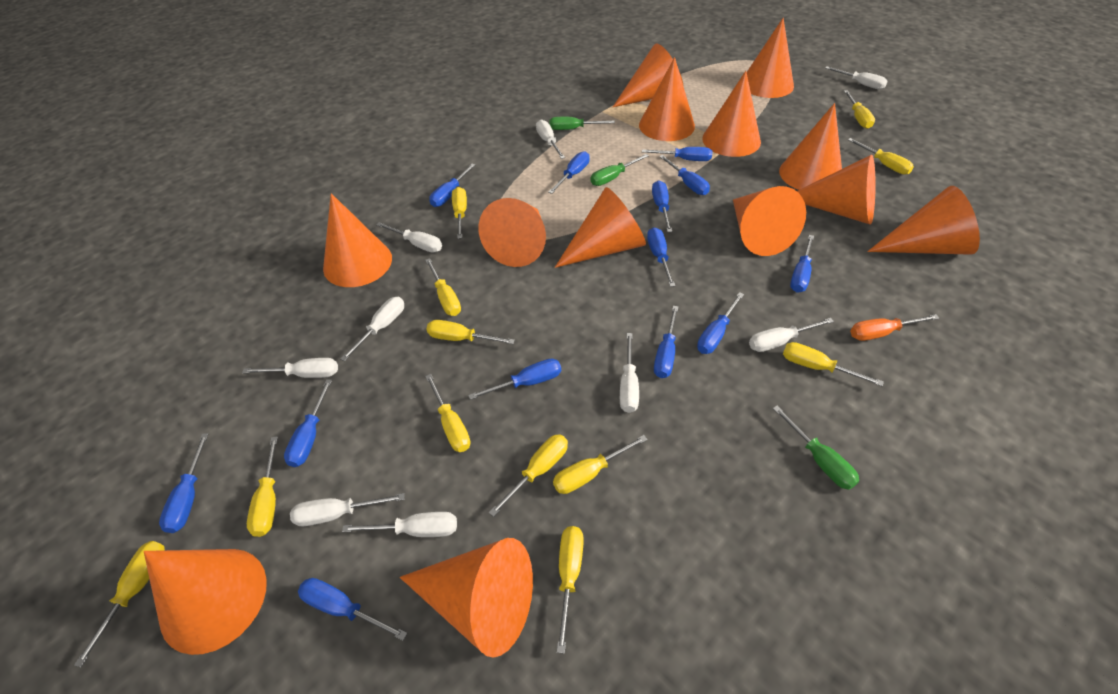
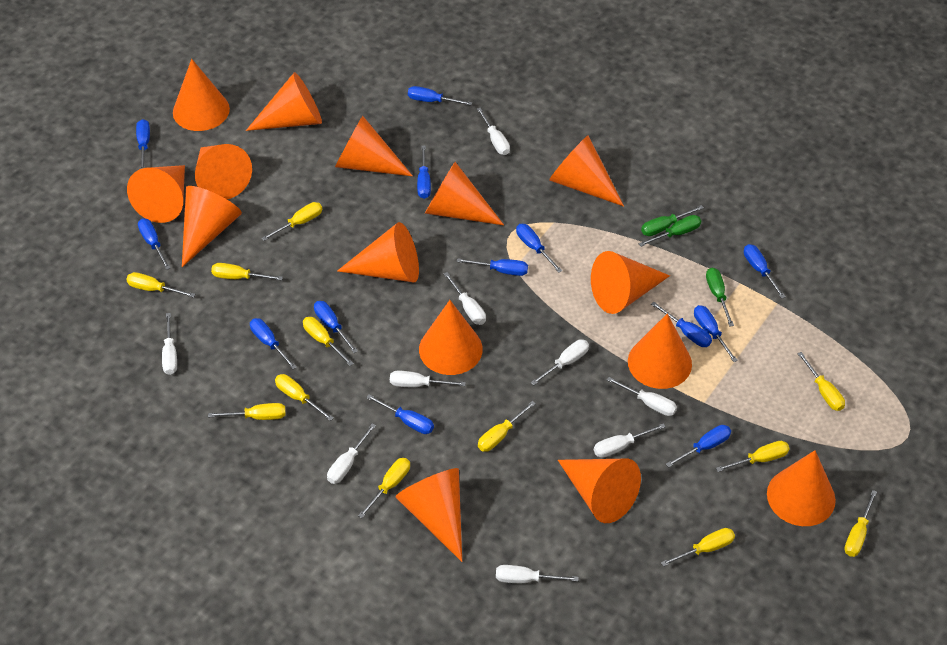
orange cone: [144,549,267,655] [323,193,392,287] [400,538,533,658] [479,198,546,267] [555,187,646,268] [613,44,684,107] [639,57,695,141] [702,71,761,157] [733,186,806,256] [747,18,794,98] [779,103,842,190] [797,155,876,225] [867,186,980,255] = 13 -> [127,165,185,223] [173,59,230,131] [182,186,242,267] [195,144,252,200] [246,72,322,131] [335,115,413,176] [337,222,419,282] [395,468,462,562] [419,300,483,375] [425,162,504,225] [549,136,624,206] [558,459,641,523] [591,251,670,314] [628,314,692,389] [767,450,836,526] = 15
orange screwdriver: [850,314,940,341] = 1 -> none = 0

